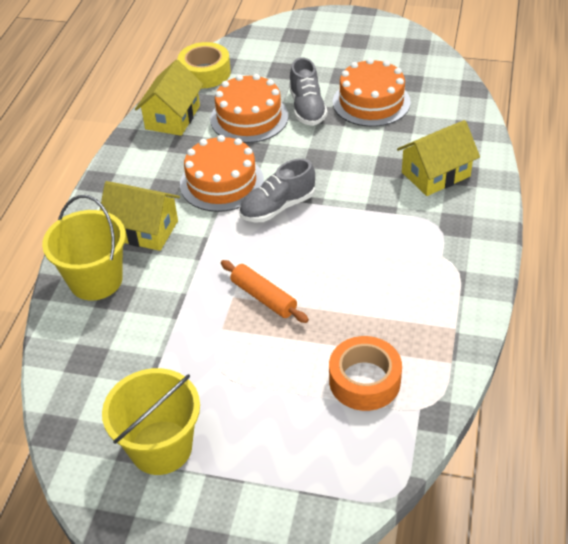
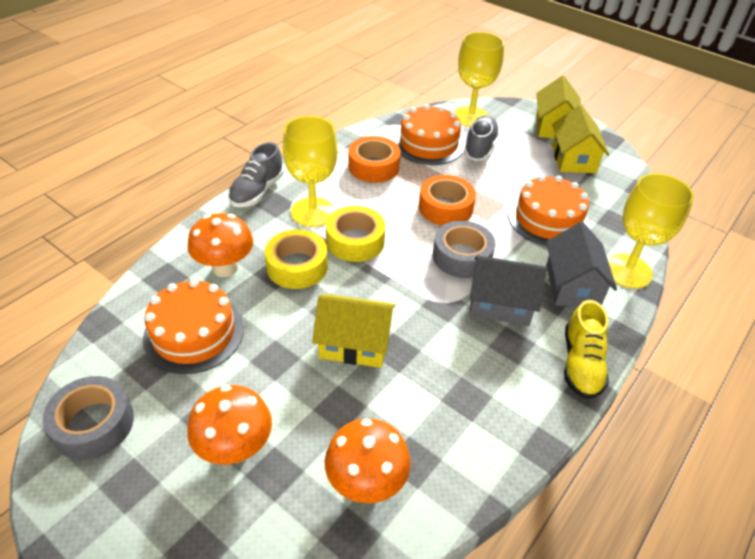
grey house: none = 0 -> [469,256,547,326] [546,222,617,306] = 2
grey tape: none = 0 -> [43,376,134,460] [433,221,495,278] = 2
orange mushroom: none = 0 -> [187,213,253,277] [187,385,272,465] [325,418,411,503] = 3
orange rolling pin: [221,260,309,323] = 1 -> none = 0
orange tape: [329,336,402,411] = 1 -> [349,136,401,183] [419,175,476,226] = 2
yellow bucket: [42,195,126,300] [102,368,200,475] = 2 -> none = 0
yellow goblet: none = 0 -> [283,116,338,227] [454,32,504,127] [607,173,694,289] = 3
yellow shoe: none = 0 -> [564,300,609,399] = 1
yellow tape: [178,42,231,88] = 1 -> [264,229,328,289] [326,206,385,262] = 2

